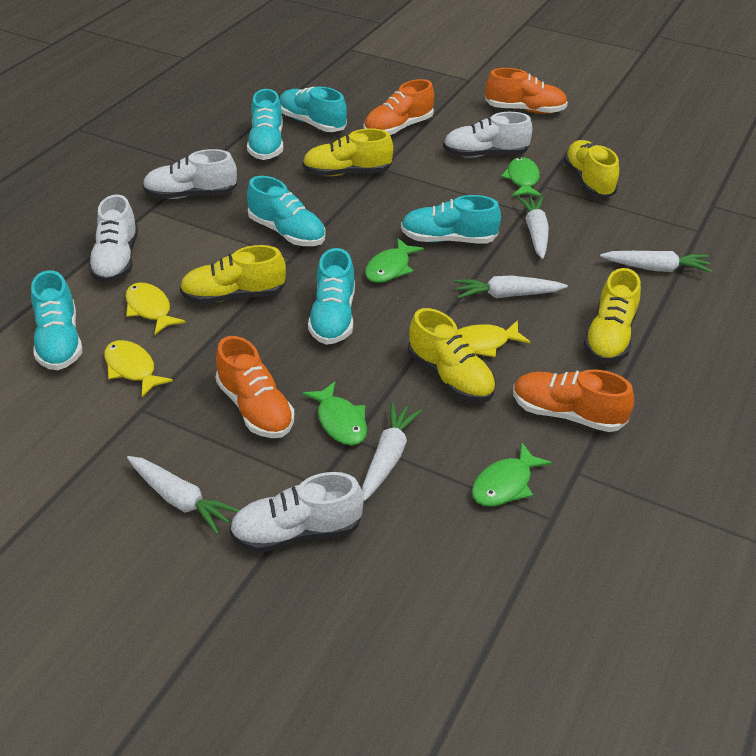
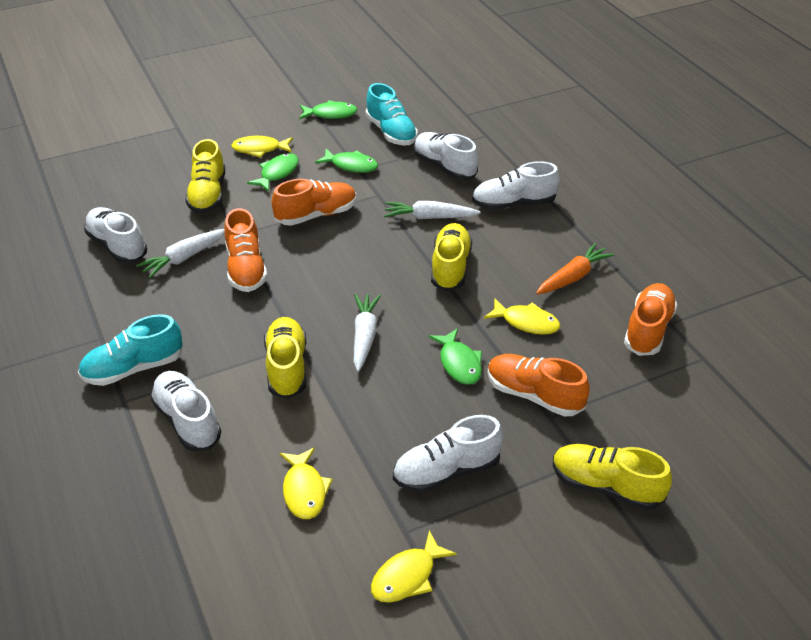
orange carrot: none = 0 -> [536,243,614,295] = 1
turquoise shoe: [31,270,82,370] [247,89,283,160] [247,176,325,246] [280,87,347,132] [308,248,355,345] [401,195,501,244] = 6 -> [78,314,183,386] [366,83,418,145] = 2
white carrot: [127,456,240,534] [362,402,422,501] [454,276,568,299] [518,197,549,259] [600,251,712,272] = 5 -> [136,229,225,278] [354,294,381,372] [384,201,480,219] = 3
white shoe: [88,194,138,283] [143,149,237,199] [229,472,363,552] [443,112,532,158] = 4 -> [84,207,147,263] [150,371,221,451] [393,415,503,493] [414,132,478,180] [472,161,560,210] = 5
yellow fish: [104,340,173,397] [125,282,186,335] [458,320,530,357] = 3 -> [231,136,293,158] [280,447,333,519] [371,530,457,603] [484,298,560,335] = 4
yellow shoe: [180,245,286,304] [302,129,393,176] [408,308,496,402] [564,140,619,198] [584,268,641,363] = 5 -> [185,139,225,214] [264,317,306,399] [431,223,472,291] [553,444,672,510] = 4

